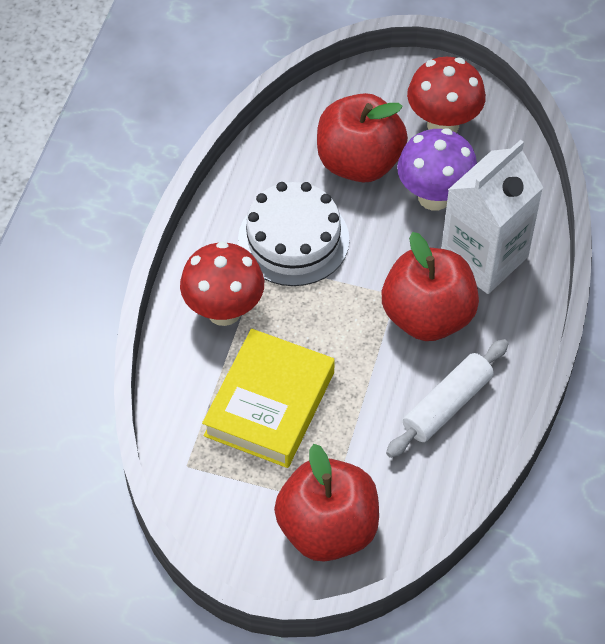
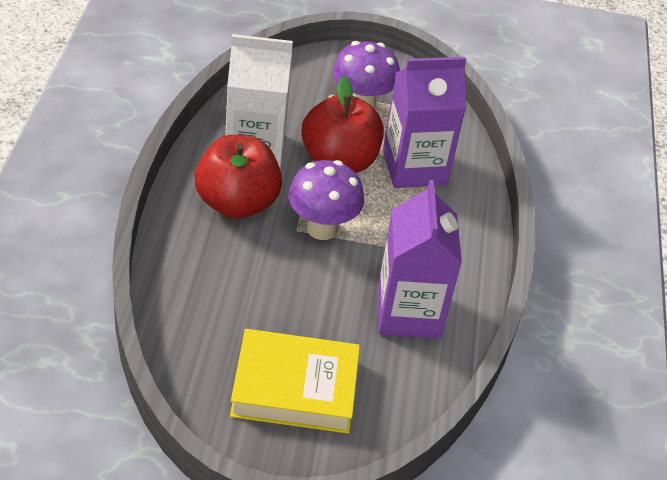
purple carton: none = 0 -> [377,180,462,339] [383,57,466,188] = 2
purple mushroom: [397,128,477,211] = 1 -> [288,160,364,240] [332,41,400,109] = 2
red apple: [274,444,379,562] [317,93,408,183] [382,232,479,341] = 3 -> [195,135,282,219] [301,76,384,173] = 2
red mushroom: [180,241,264,326] [407,57,486,133] = 2 -> none = 0
white cake: [238,182,349,286] = 1 -> none = 0
white rolling pin: [386,339,509,458] = 1 -> none = 0

